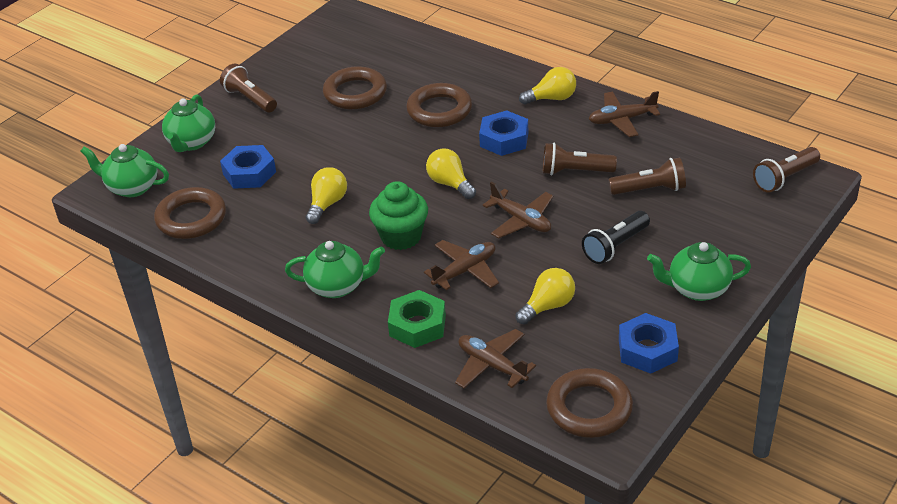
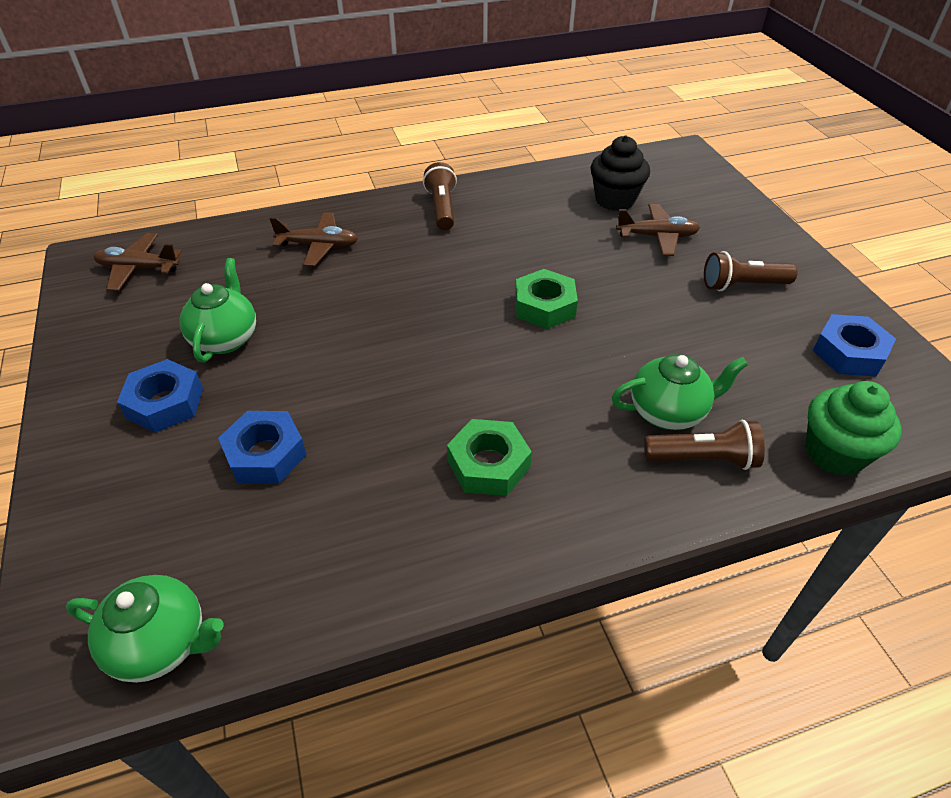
black cupcake: none = 0 -> [591,136,650,211] = 1
black flashlight: [582,211,650,264] = 1 -> none = 0
brown flashlight: [220,64,277,113] [543,143,617,175] [608,158,686,195] [753,147,820,193] = 4 -> [423,162,457,230] [644,420,765,470] [704,251,797,291] = 3
brown plane: [424,240,499,290] [455,329,536,388] [483,182,554,238] [589,91,660,137] = 4 -> [94,233,182,291] [269,212,358,266] [616,204,700,256] = 3
brown ring: [154,187,226,239] [323,66,387,110] [406,83,472,127] [546,368,633,438] = 4 -> none = 0
green nut: [388,290,446,348] = 1 -> [447,419,532,496] [515,269,578,329] = 2
green teapot: [80,144,169,197] [162,94,215,152] [285,241,385,298] [647,242,751,301] = 4 -> [66,575,224,683] [180,258,256,363] [612,354,748,430] = 3
yellow light bulb: [306,167,347,224] [426,148,476,199] [515,268,575,325] [519,67,576,105] = 4 -> none = 0

